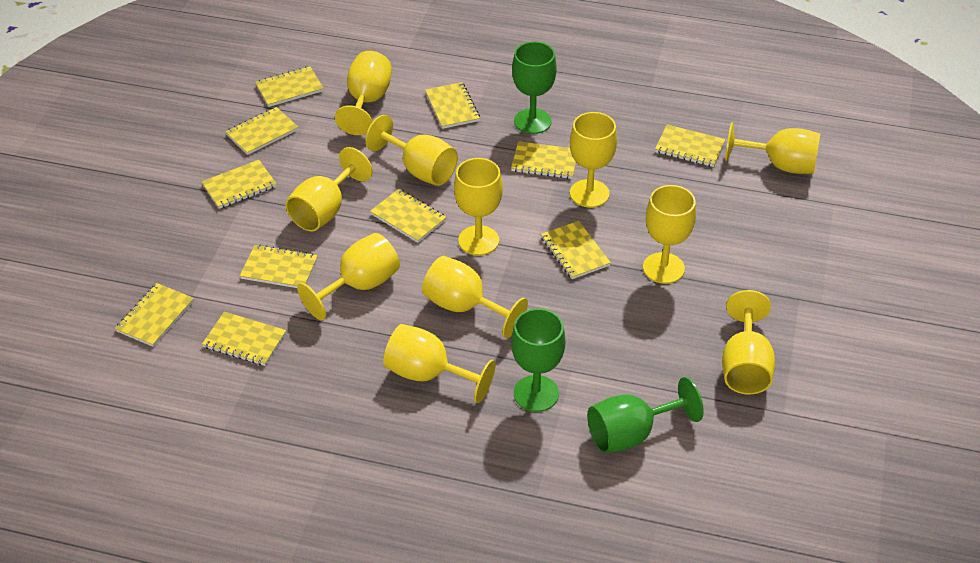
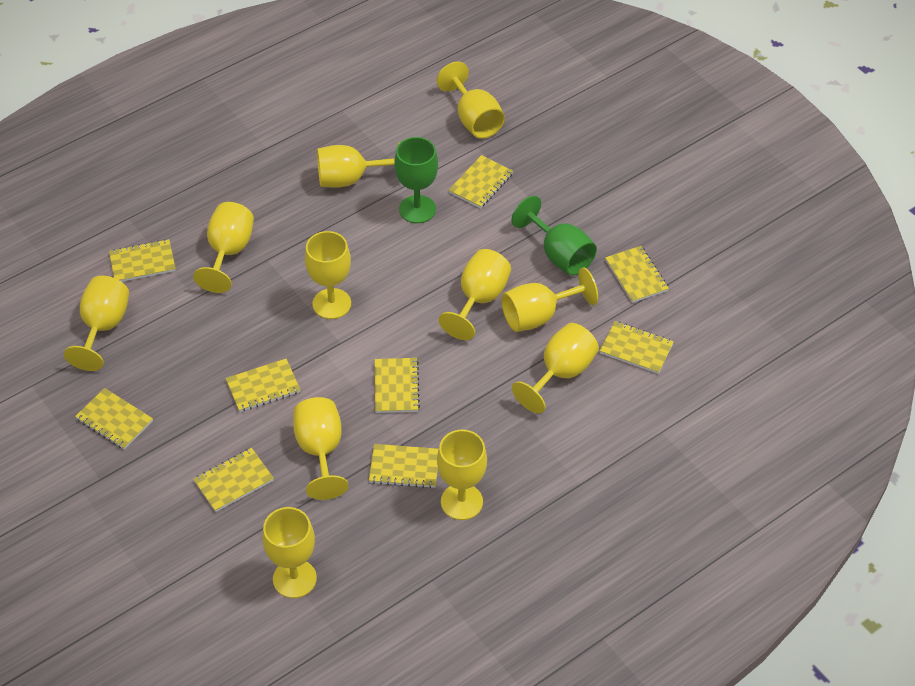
green goblet: [511,308,565,412] [512,41,557,134] [587,377,704,453] = 3 -> [395,137,438,223] [512,196,597,275] = 2
yellow notebook: [115,283,194,347] [202,160,277,209] [202,312,286,366] [225,107,298,155] [240,244,318,288] [255,66,324,107] [370,189,446,243] [425,82,480,129] [511,141,576,179] [541,221,611,279] [655,124,725,167] = 11 -> [75,388,153,449] [109,239,176,282] [193,448,274,512] [226,359,300,412] [369,444,439,488] [375,358,420,413] [449,155,513,208] [600,321,674,374] [605,246,669,303] = 9

